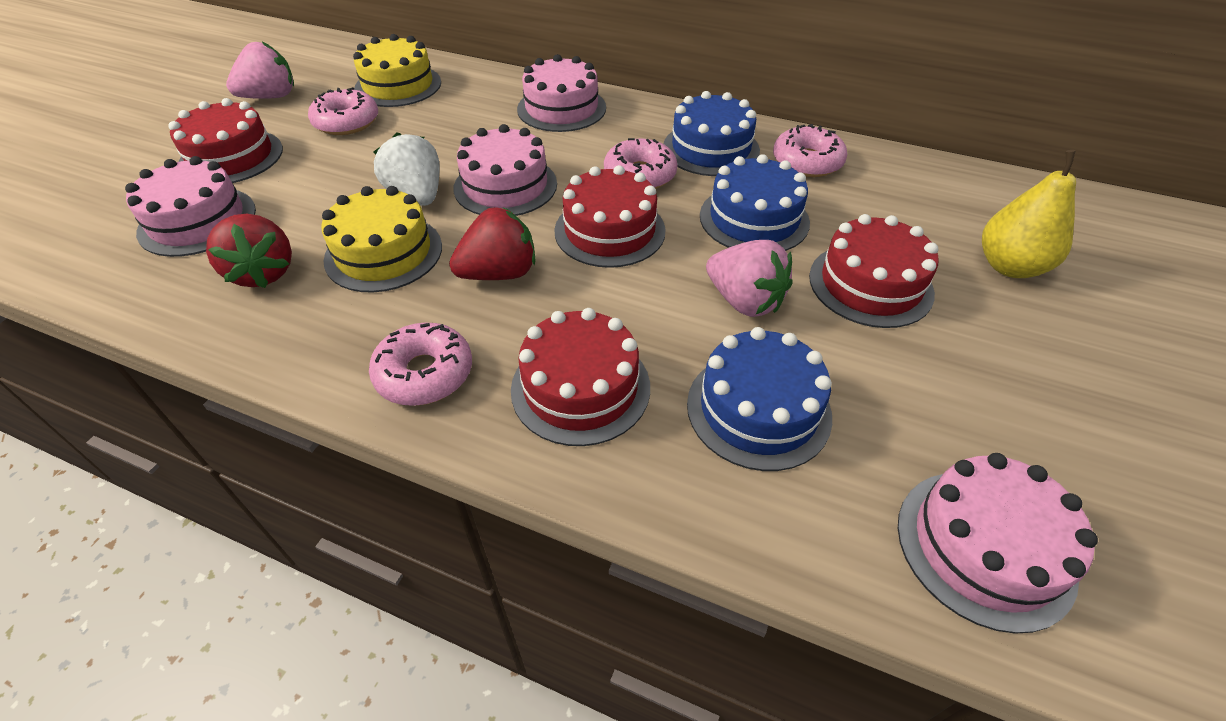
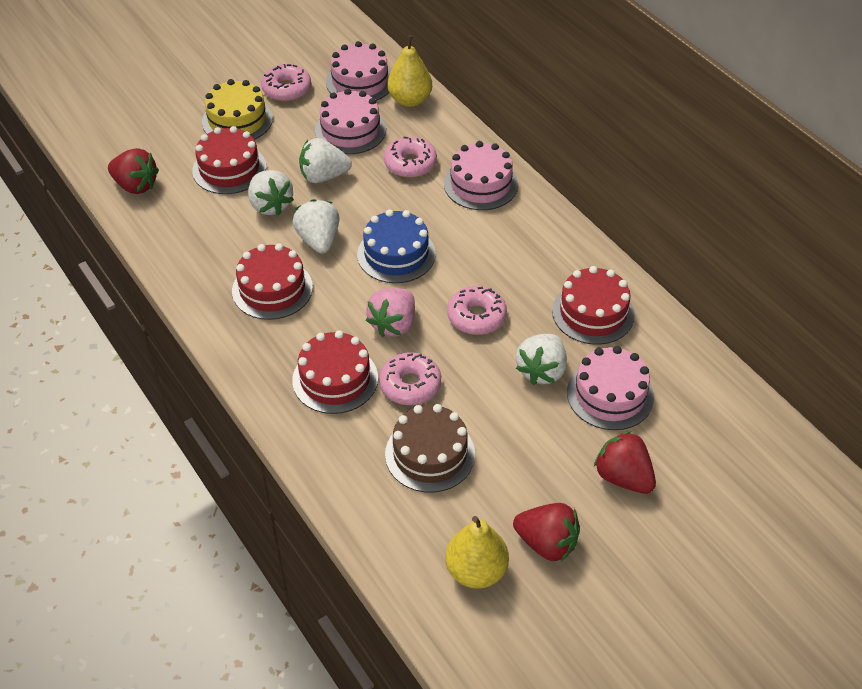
blue cake: [664,91,760,176] [687,327,832,471] [700,154,810,251] = 3 -> [357,209,436,283] = 1
brown cake: none = 0 -> [385,404,475,493] = 1
pink strawberry: [226,42,294,99] [706,240,793,317] = 2 -> [366,288,415,337] = 1
red strawberry: [206,214,292,288] [449,207,535,280] = 2 -> [108,148,159,194] [513,503,580,562] [594,431,656,494] = 3
white strawberry: [373,132,440,206] = 1 -> [248,170,294,215] [293,199,340,253] [299,138,352,183] [516,334,567,385] = 4
yellow cake: [321,186,442,293] [353,34,441,107] = 2 -> [202,79,273,140] = 1
yellow pear: [982,150,1076,278] = 1 -> [387,35,432,107] [445,516,509,589] = 2

